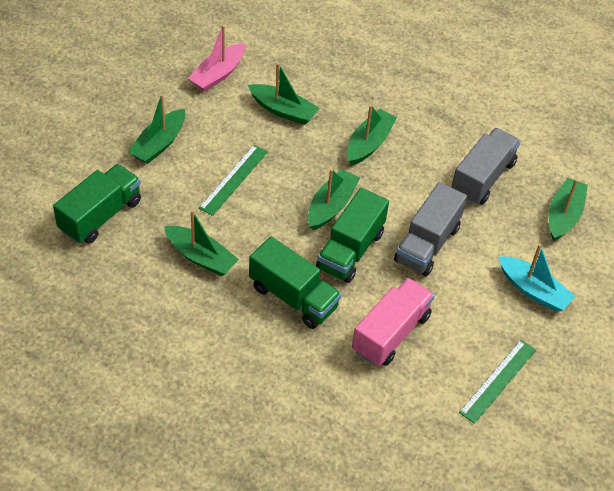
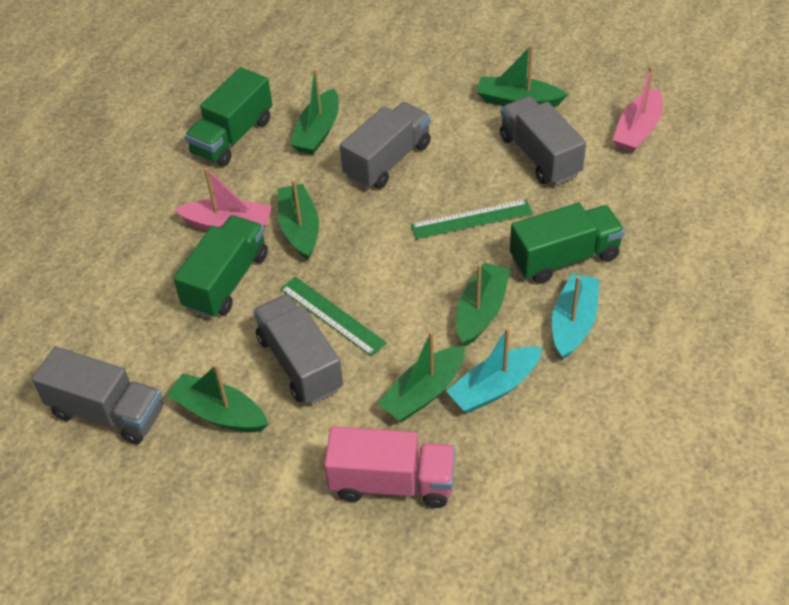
grey truck: [394,182,467,276] [451,128,521,205] = 2 -> [32,347,163,444] [253,294,343,404] [340,102,431,189] [500,96,586,185] = 4
pink boat: [188,25,245,92] = 1 -> [174,168,272,231] [613,66,663,153] = 2
turquoise boat: [498,244,575,311] = 1 -> [446,327,542,413] [552,273,599,359] = 2

